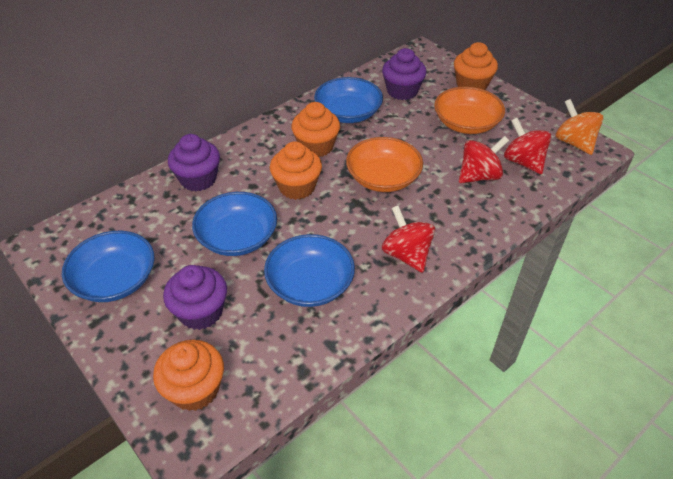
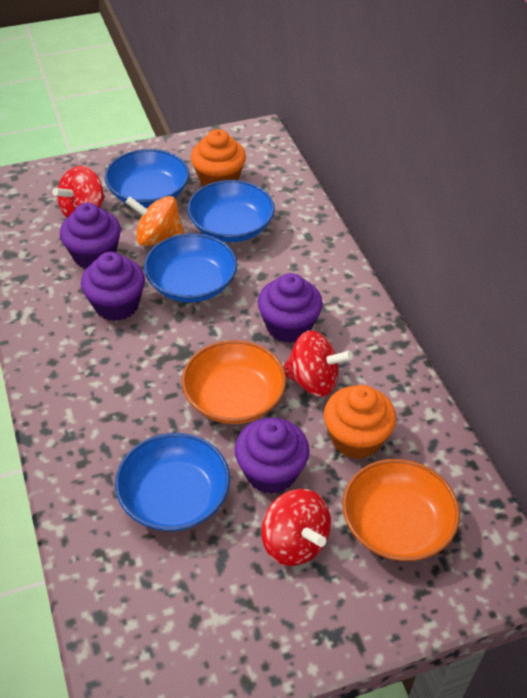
orange cupcake: [153,340,224,411] [270,141,322,200] [291,102,340,157] [454,42,498,90] = 4 -> [191,129,246,186] [324,385,396,459] = 2
purple cupcake: [163,265,227,330] [168,134,220,191] [382,48,426,100] = 3 -> [60,203,121,269] [81,252,145,321] [235,418,310,494] [258,273,323,343] = 4

